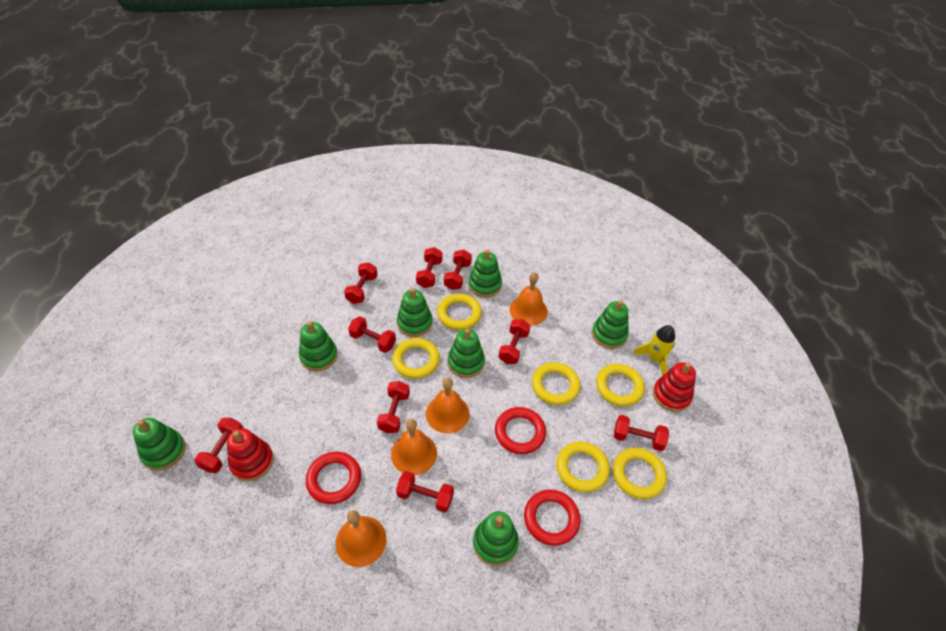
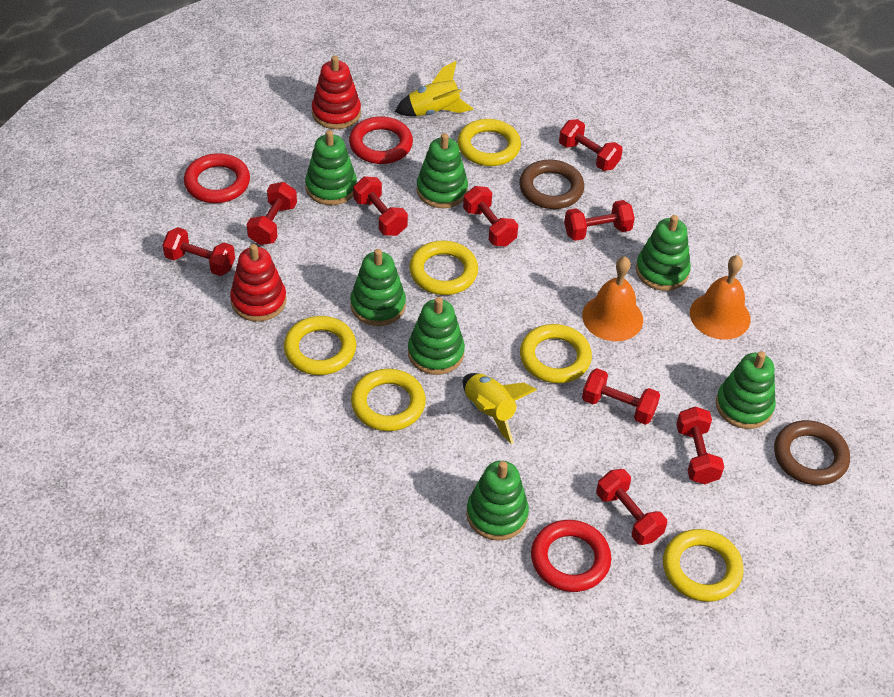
brown ring: none = 0 -> [519,159,584,209] [774,420,850,485] = 2
orange bell: [336,510,387,567] [391,419,437,475] [426,378,470,433] [509,272,548,326] = 4 -> [582,256,643,341] [690,255,750,340] = 2
yellow rocket: [633,325,675,376] = 1 -> [395,61,474,116] [463,373,537,444] = 2

